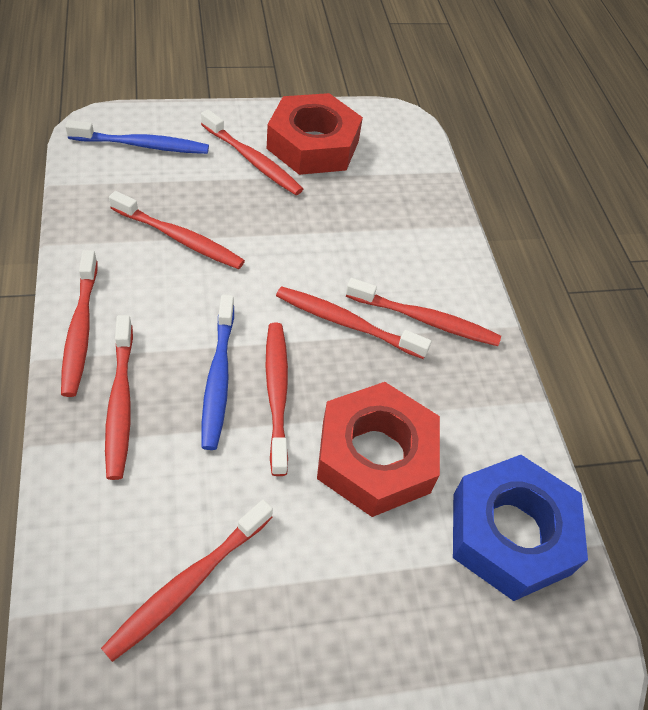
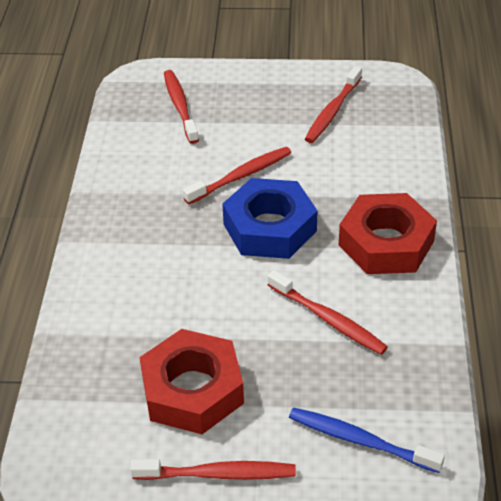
blue toothbrush: [65,120,209,154] [201,295,234,450] = 2 -> [289,407,445,473] = 1
red toothbrush: [61,250,98,397] [101,500,273,662] [105,315,133,480] [109,191,245,269] [201,110,303,195] [265,323,288,476] [276,286,431,359] [346,278,501,346] = 8 -> [130,459,296,480] [164,70,199,144] [183,147,291,204] [268,270,388,355] [305,66,362,143] = 5

